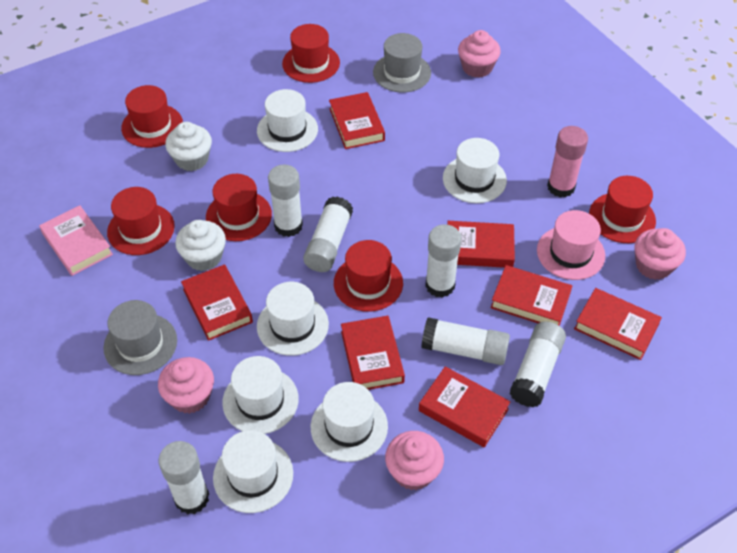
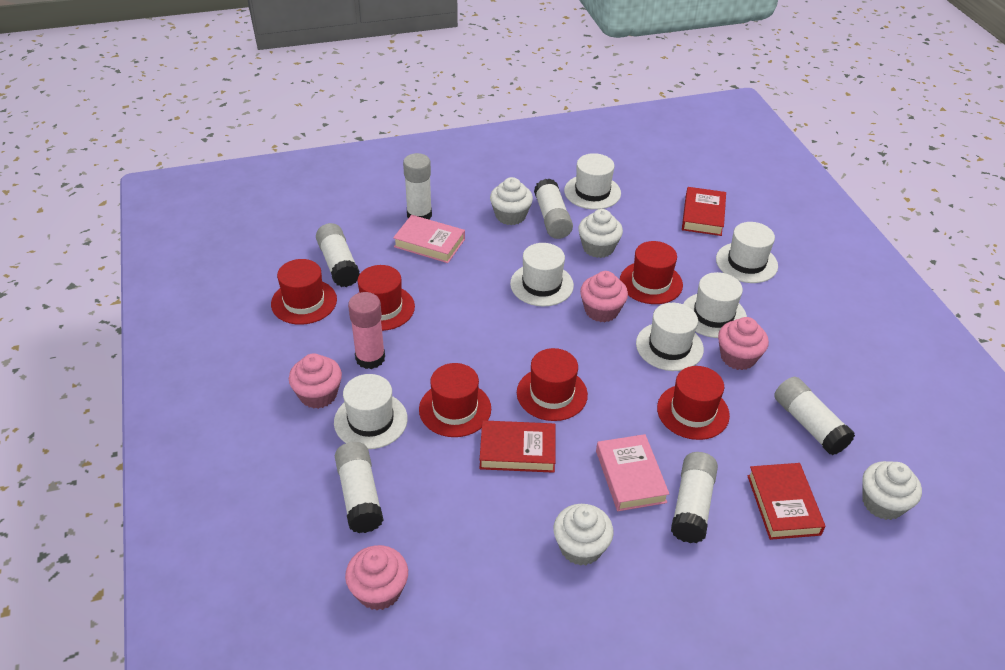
grey hat: [103,300,177,375] [373,33,431,93] = 2 -> none = 0
pink book: [39,205,113,276] = 1 -> [393,215,465,263] [596,434,669,511] = 2
pink hat: [537,210,605,280] = 1 -> none = 0
red book: [181,264,253,341] [329,92,385,149] [341,316,405,390] [419,366,510,447] [447,221,515,268] [490,265,572,326] [574,288,662,360] = 7 -> [479,420,556,473] [682,187,726,236] [747,463,825,540] = 3
white cupcake: [165,122,212,171] [175,220,226,271] = 2 -> [490,177,533,225] [553,504,614,566] [578,209,623,258] [862,461,922,520] = 4

